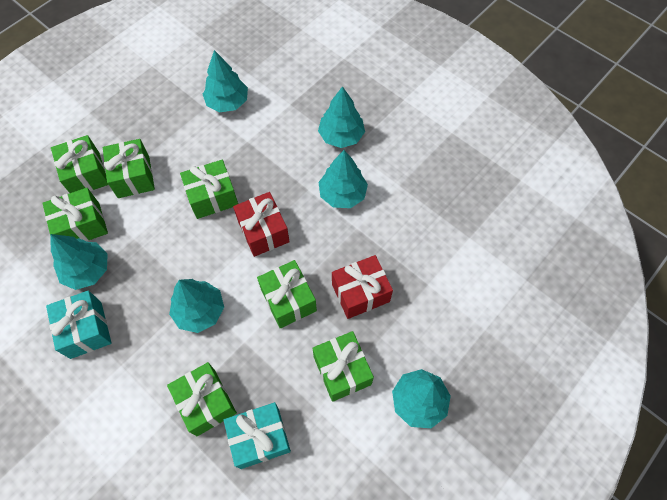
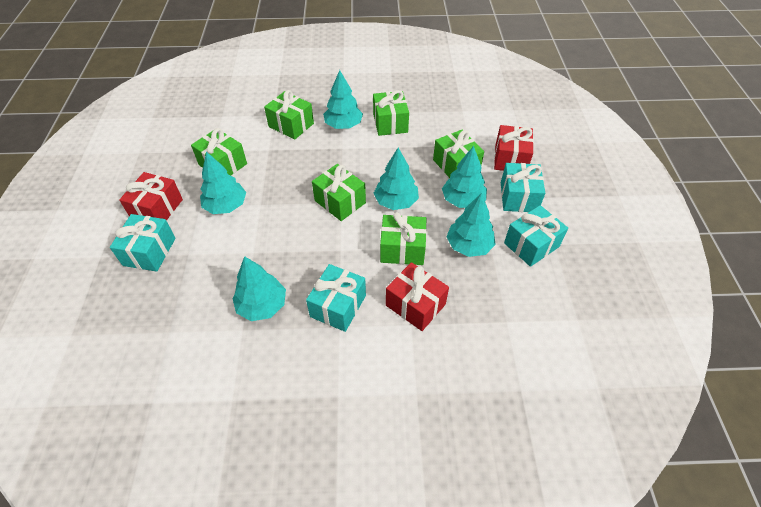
green gift: [42,188,108,241] [51,135,108,193] [103,139,155,198] [167,362,237,436] [180,160,238,219] [257,260,317,328] [313,331,374,402] = 7 -> [191,128,247,175] [264,90,314,140] [312,164,366,221] [373,90,409,136] [380,212,427,265] [433,130,484,178] = 6
red gift: [233,192,290,257] [332,255,393,319] = 2 -> [119,172,183,221] [386,262,449,331] [494,125,534,171] = 3
turquoise gift: [46,291,112,359] [224,402,291,469] = 2 -> [110,214,176,272] [306,264,366,332] [501,163,545,212] [504,205,568,267] = 4

